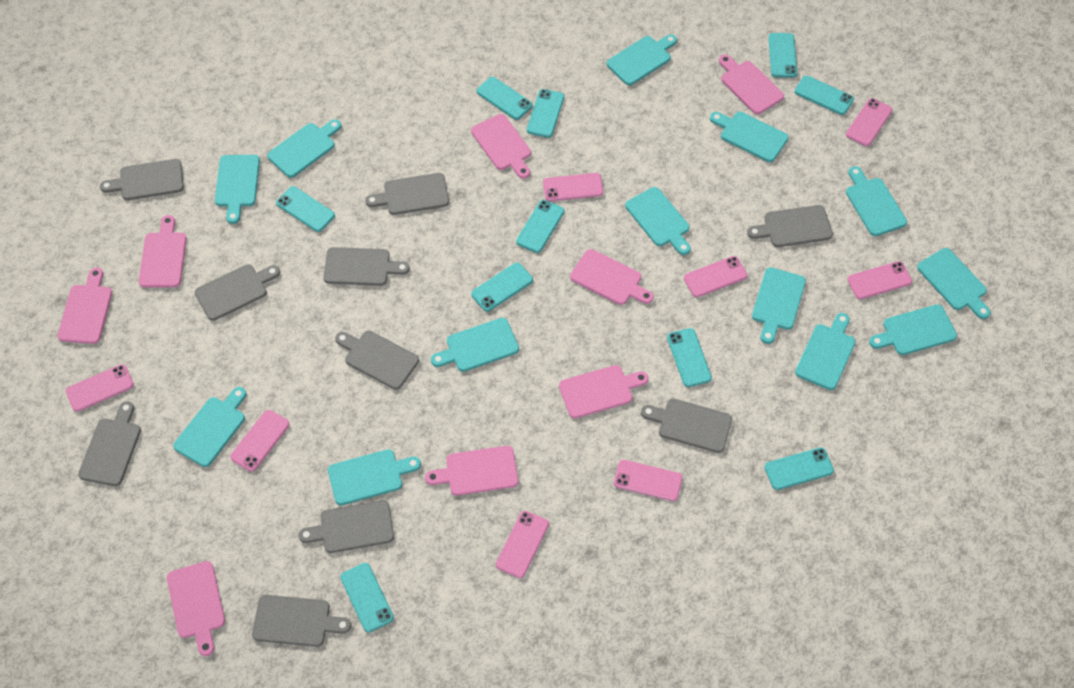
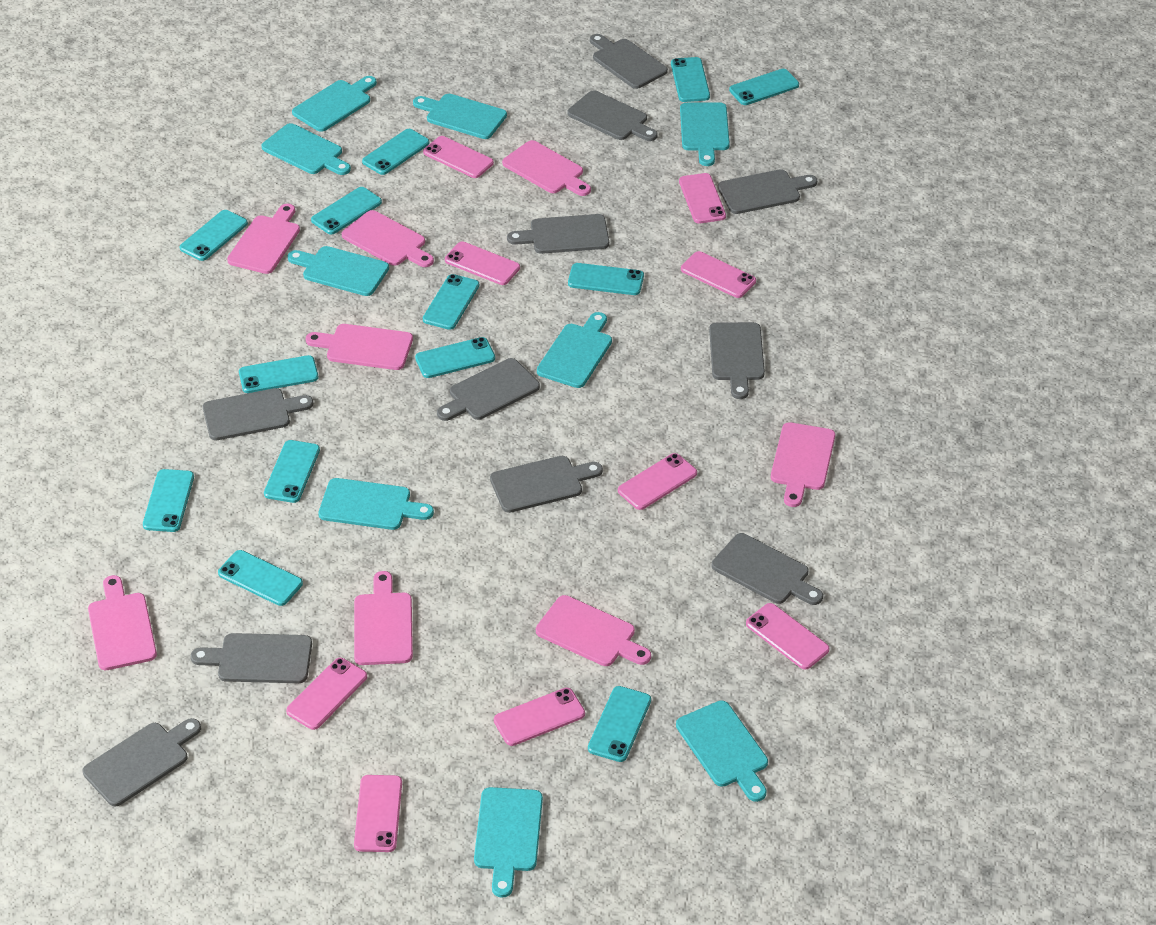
grey cutting board: [78,401,141,486] [100,159,184,200] [194,264,280,321] [252,595,351,647] [298,500,394,553] [323,247,410,286] [335,331,419,390] [365,173,449,215] [641,398,732,453] [747,205,833,247] = 10 -> [83,718,201,806] [191,633,312,683] [203,388,313,440] [437,358,540,421] [490,456,603,513] [507,214,609,254] [568,90,658,141] [590,34,668,89] [709,322,765,399] [712,533,823,605] [718,169,817,214] = 11
pink phone: [66,364,134,412] [230,410,290,472] [496,511,549,578] [543,173,603,202] [614,460,683,501] [684,256,748,297] [846,98,893,146] [847,261,912,299] = 8 -> [286,658,367,730] [354,775,402,852] [423,136,494,178] [445,242,520,285] [494,688,585,746] [618,453,697,510] [679,173,726,224] [681,251,756,298] [746,603,830,670] = 9
turquoise cutting board: [173,387,247,467] [215,155,260,224] [267,119,342,178] [328,449,421,506] [431,318,519,372] [606,34,677,85] [625,187,691,255] [710,112,789,162] [752,267,806,344] [795,313,856,390] [846,166,907,236] [869,304,957,355] [917,248,991,319] = 13 -> [261,123,351,175] [288,246,389,296] [292,76,377,132] [318,478,434,530] [413,94,507,139] [474,787,543,898] [537,312,612,388] [676,701,768,802] [680,102,730,166] = 9
turquoise phone: [276,186,335,232] [340,563,394,633] [471,263,533,312] [477,77,533,120] [516,200,564,253] [527,89,564,138] [667,328,712,387] [764,447,834,490] [768,33,798,78] [794,75,854,115] = 10 -> [143,469,194,532] [180,210,248,261] [218,550,303,606] [239,355,318,393] [264,440,320,503] [311,187,382,235] [362,129,430,175] [415,337,495,378] [423,274,480,330] [568,263,644,295] [588,686,651,762] [671,57,710,102] [729,69,799,105] = 13

